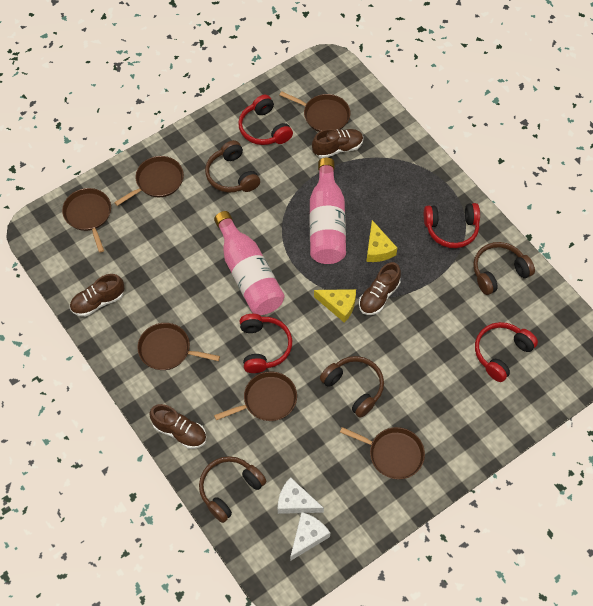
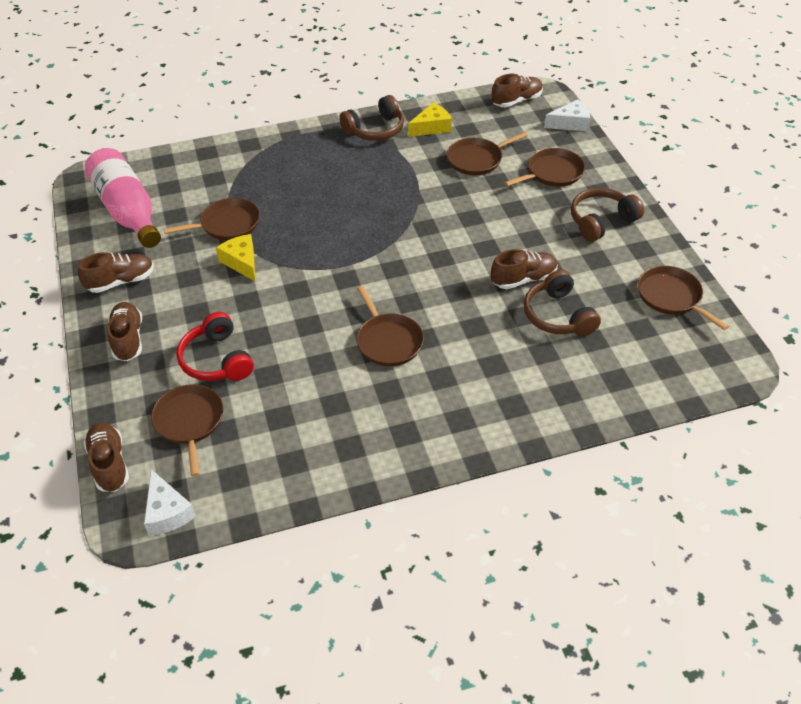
brown headphones: [199,456,266,523] [205,140,260,193] [320,356,384,418] [473,242,535,295] = 4 -> [339,95,404,141] [524,269,601,336] [571,188,644,242] = 3
brown shoe: [70,274,124,317] [149,404,206,449] [312,129,363,158] [359,262,401,315] = 4 -> [78,252,154,293] [84,422,129,492] [107,302,142,361] [491,249,558,289] [492,74,543,107] = 5
pink bottle: [214,211,285,315] [309,158,346,264] = 2 -> [85,148,161,248] = 1
red headphones: [238,95,293,145] [240,314,292,373] [424,203,480,248] [475,322,538,382] = 4 -> [177,312,254,381] = 1

